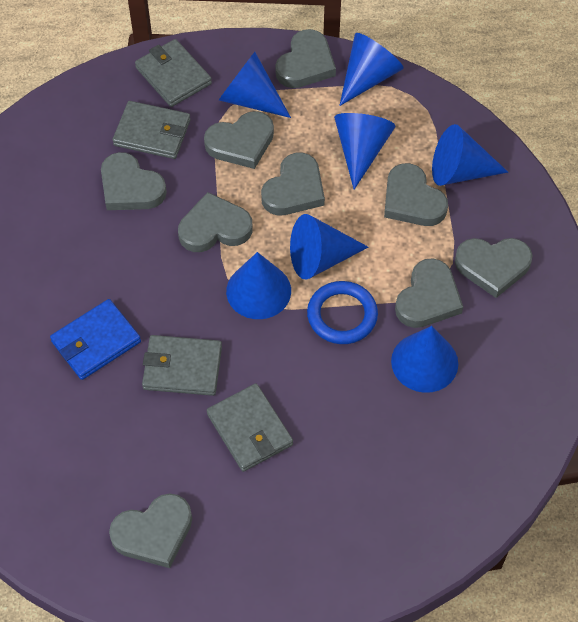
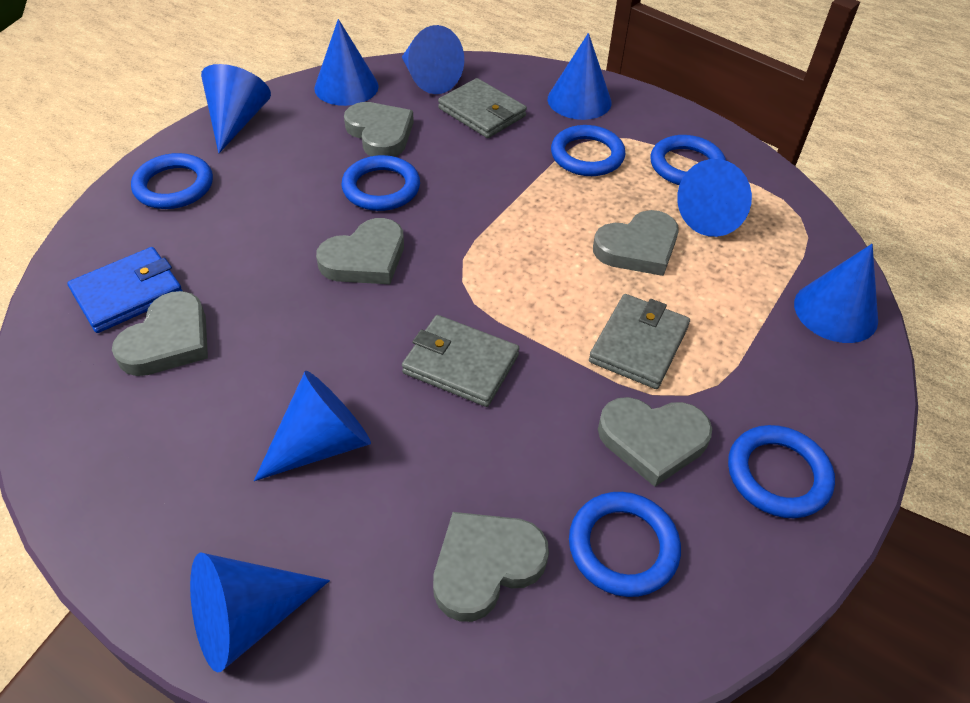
blue cone: [219,52,291,118] [226,252,291,319] [290,214,368,280] [334,113,396,190] [339,33,404,106] [391,326,458,393] [432,124,508,186] = 7 -> [190,552,330,672] [201,64,271,153] [254,371,371,481] [314,19,379,106] [402,25,464,94] [548,33,612,120] [677,159,752,237] [794,244,878,343] = 8
blue ring: [307,281,378,344] = 1 -> [131,153,213,209] [341,155,420,211] [551,125,625,176] [569,492,681,597] [651,135,726,185] [728,425,835,518] = 6
grey heart: [101,152,167,210] [109,493,192,568] [178,192,253,252] [204,111,274,169] [261,153,325,215] [276,29,336,88] [384,163,448,226] [395,258,463,328] [455,238,532,298] = 9 -> [112,291,208,376] [316,218,404,284] [344,102,414,157] [433,512,549,622] [593,210,679,276] [598,397,712,487] = 6
grey wallet: [112,101,191,159] [135,39,212,107] [142,335,222,396] [207,384,293,472] = 4 -> [402,315,519,407] [438,78,527,138] [589,294,690,389] = 3

